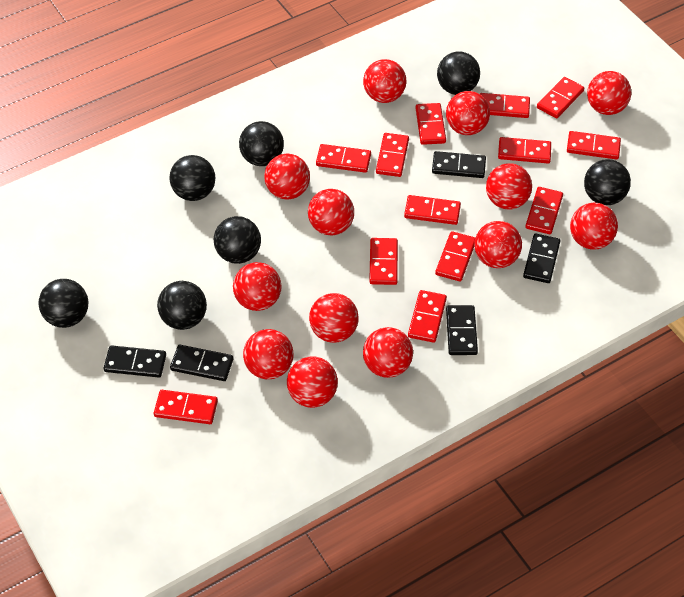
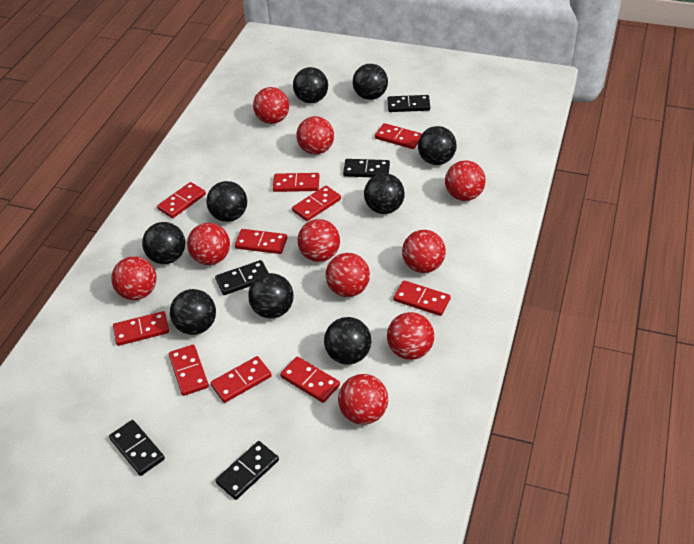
black ball: [38,279,88,328] [157,281,207,330] [169,155,215,201] [214,216,261,264] [239,121,284,166] [437,51,480,95] [584,159,631,205] = 7 -> [142,222,185,264] [170,289,216,335] [206,181,247,222] [248,273,294,318] [293,67,328,103] [324,317,371,365] [353,64,388,100] [364,173,405,214] [418,126,457,165] = 9
red ball: [233,262,281,311] [243,329,294,379] [264,154,310,200] [287,356,338,408] [308,189,354,235] [309,293,359,343] [363,59,406,103] [363,327,413,378] [446,91,490,135] [474,221,522,268] [486,163,532,209] [570,203,618,250] [587,71,631,115] = 13 -> [111,256,156,300] [187,223,230,265] [253,87,289,124] [296,116,334,155] [297,219,340,262] [326,253,370,297] [338,374,388,425] [387,312,434,360] [402,230,446,273] [445,160,486,201] = 10
red domino: [154,390,218,424] [316,144,371,173] [369,238,398,285] [376,133,409,177] [404,195,461,225] [408,290,447,343] [416,103,446,145] [435,231,475,281] [480,93,530,118] [498,137,551,163] [525,187,563,234] [537,77,584,118] [567,131,621,160] = 13 -> [113,311,169,346] [157,182,206,218] [169,345,209,396] [211,356,272,403] [235,229,287,254] [273,173,319,192] [280,357,340,403] [292,186,341,221] [375,123,422,149] [393,281,451,316] = 10

